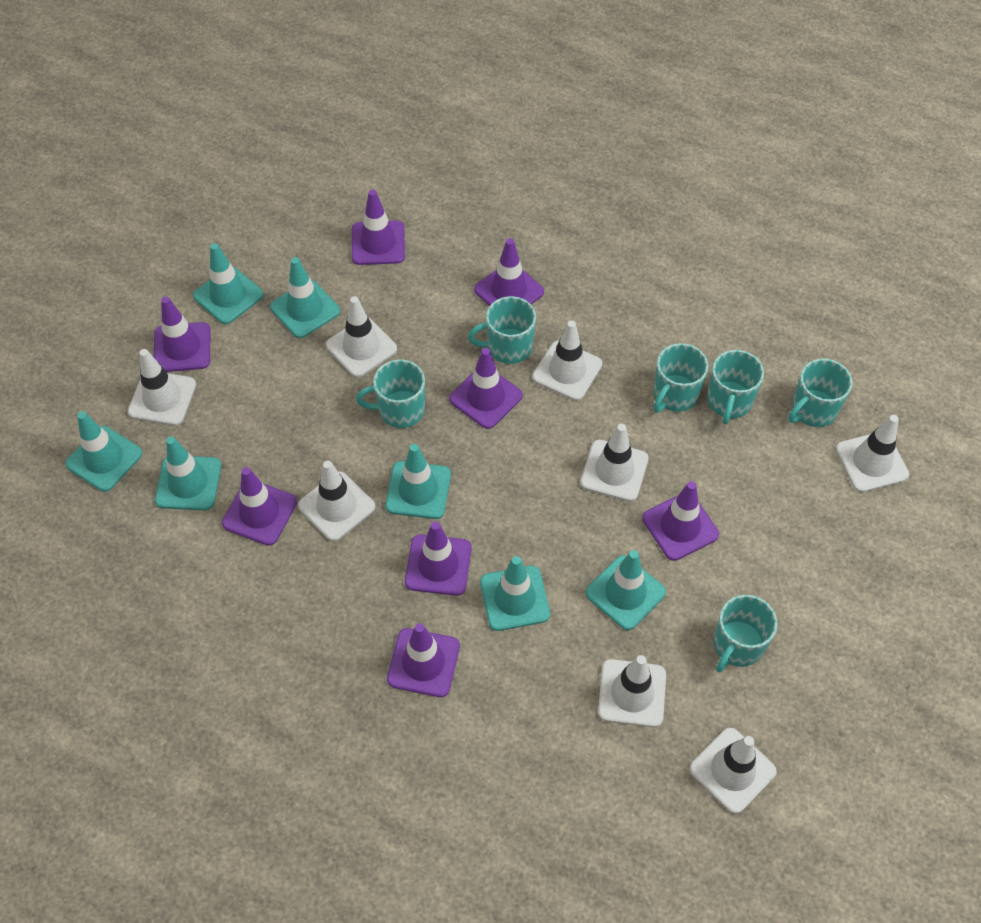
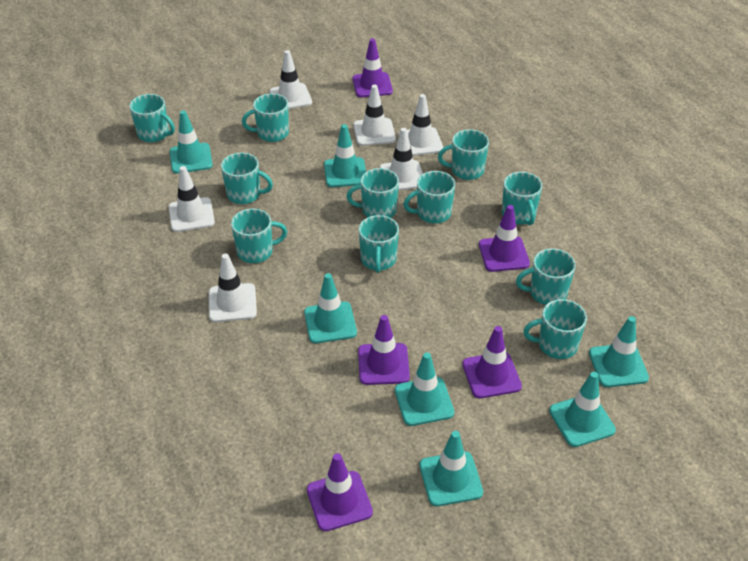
purple traffic cone: [154,297,210,372] [222,467,297,546] [352,190,405,265] [387,623,460,697] [405,522,472,596] [449,348,523,429] [474,238,544,306] [642,481,719,561] = 8 -> [307,453,373,531] [352,38,393,97] [358,315,410,385] [462,326,522,398] [479,205,530,272] = 5
turquoise mug: [356,359,425,428] [468,296,536,364] [653,343,708,412] [707,350,764,425] [714,595,777,673] [788,358,853,427] = 6 -> [129,94,175,142] [221,153,273,204] [231,208,287,263] [242,93,289,142] [346,168,399,218] [359,215,399,273] [404,171,455,224] [438,129,489,180] [502,172,542,226] [516,249,576,305] [523,299,587,359] = 11
white traffic cone: [128,349,196,426] [298,461,375,541] [326,296,397,377] [532,320,602,401] [580,424,649,501] [598,655,666,727] [690,728,777,814] [836,415,909,492] = 8 -> [169,166,215,232] [209,254,257,322] [269,50,312,109] [353,85,396,146] [380,128,423,191] [399,94,443,156] = 6

